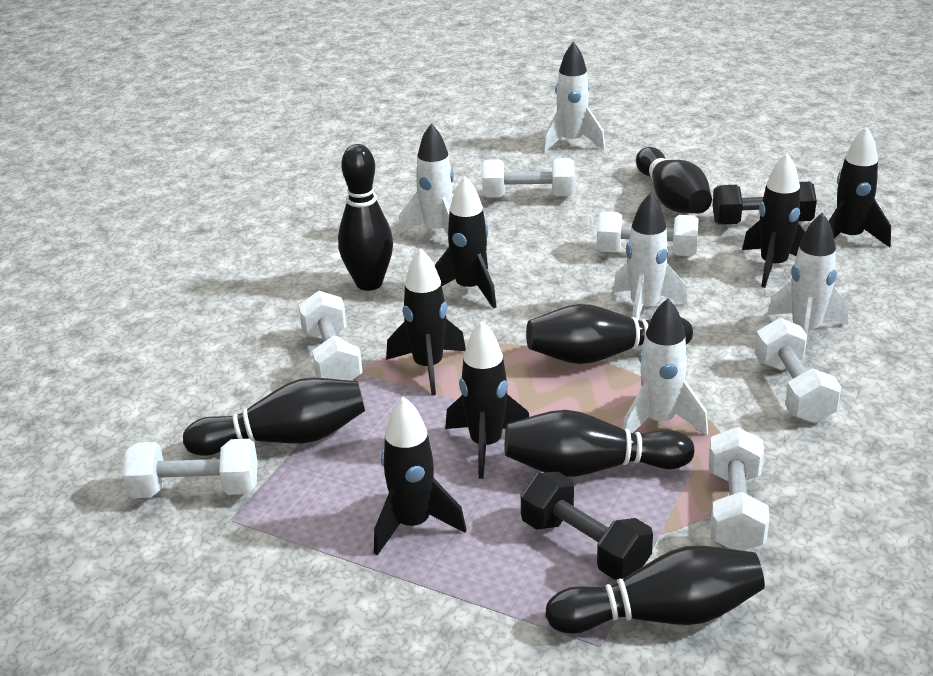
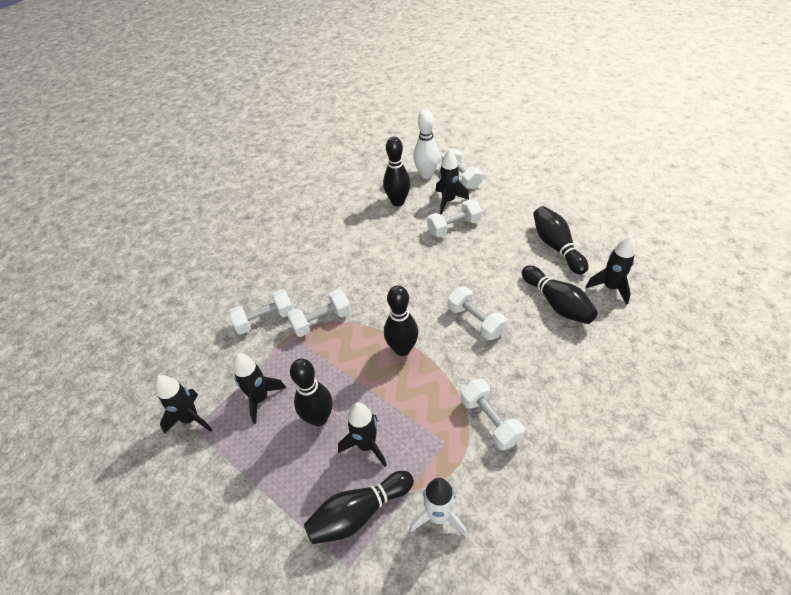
black dumbbell: [521,472,653,580] [713,182,817,225] = 2 -> none = 0
black rocket: [374,396,467,555] [386,248,466,396] [435,176,496,308] [445,321,529,479] [742,153,805,288] [829,126,891,247] = 6 -> [155,375,212,434] [233,354,286,424] [338,402,387,467] [436,149,469,214] [586,235,635,305] = 5
white bowling pin: none = 0 -> [413,110,439,179] = 1
white rocket: [398,124,454,235] [542,42,605,153] [613,193,687,320] [623,298,708,435] [767,212,848,357] = 5 -> [409,478,467,537] = 1

